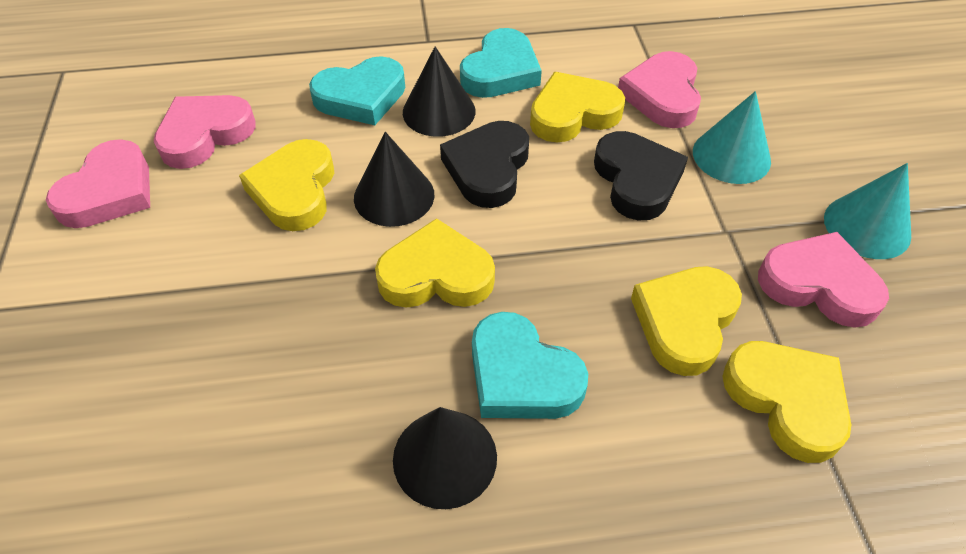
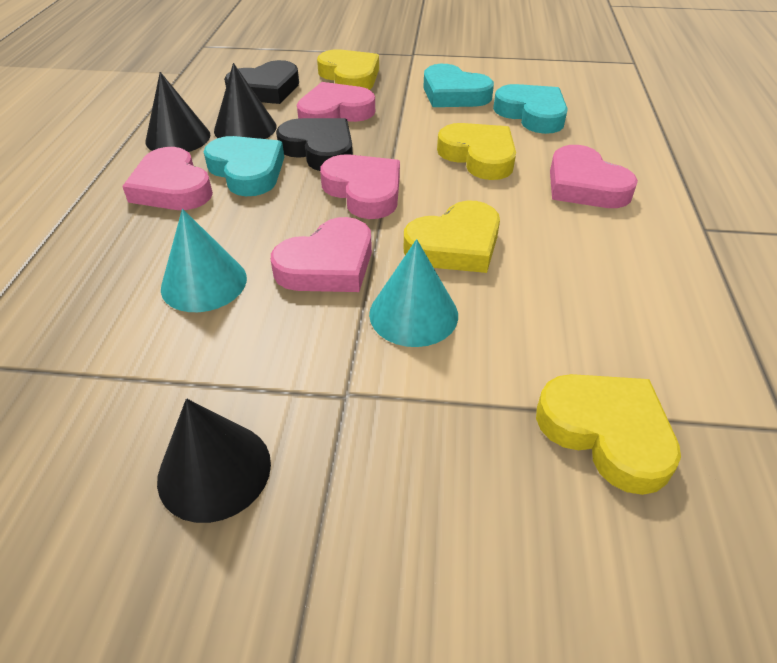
pink heart: [46,139,150,228] [154,95,256,169] [618,51,701,128] [758,232,889,328] = 4 -> [122,147,213,210] [271,217,372,292] [297,82,375,122] [320,154,400,219] [550,145,638,208] = 5
yellow heart: [239,139,334,231] [375,218,495,308] [530,72,625,142] [631,266,742,376] [722,341,851,463] = 5 -> [317,49,379,90] [404,201,500,273] [437,123,516,180] [536,374,681,495] = 4

